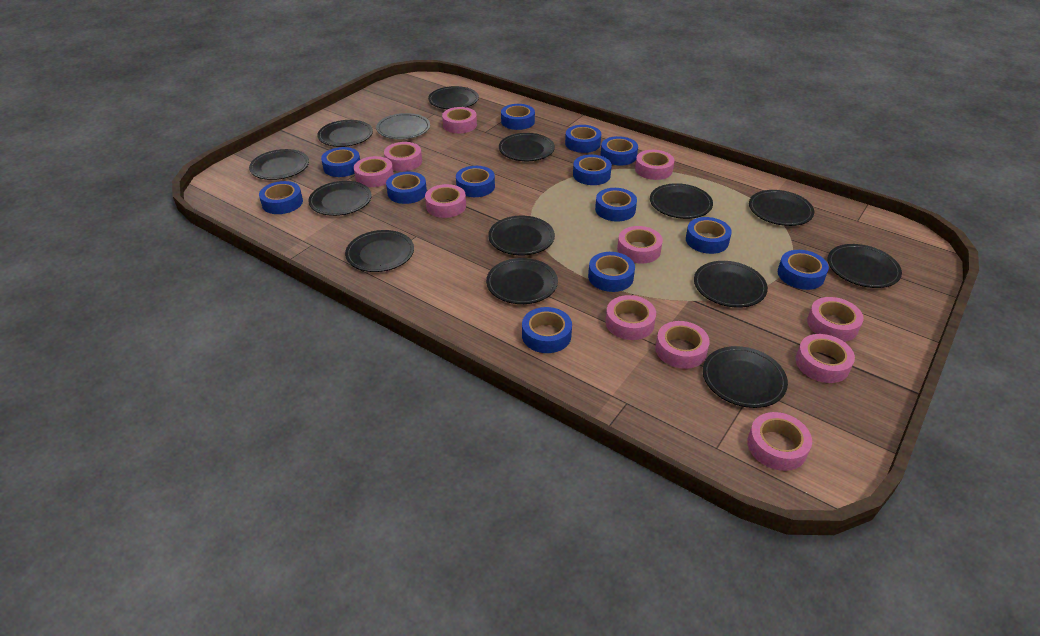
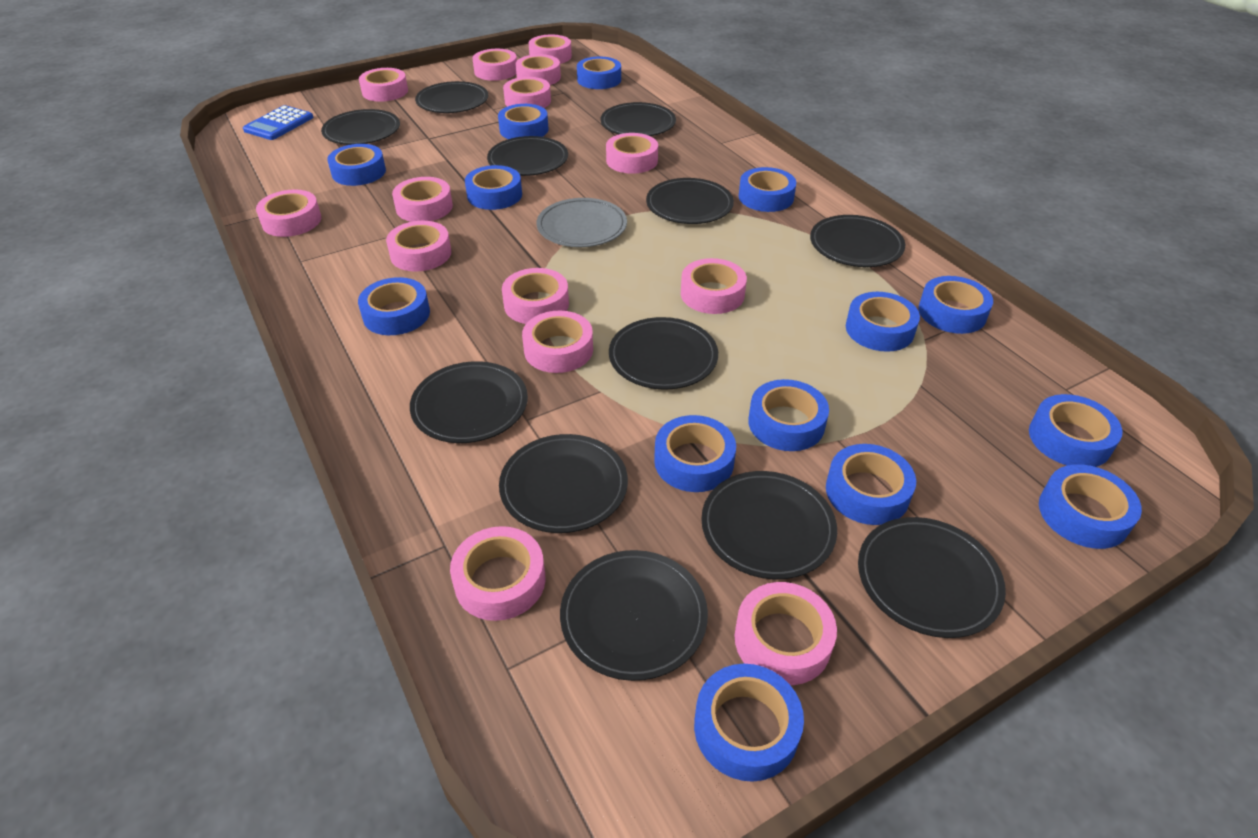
black plate: [249,149,309,180] [308,181,372,216] [317,120,373,147] [345,230,414,272] [428,86,479,109] [486,258,558,304] [488,216,555,255] [499,133,555,161] [650,183,713,219] [694,261,768,308] [703,346,788,408] [749,190,814,226] [827,244,902,288] = 13 -> [321,109,400,145] [410,361,528,443] [415,81,488,113] [487,136,568,176] [499,434,628,533] [560,550,708,681] [601,102,676,136] [609,317,718,390] [646,178,734,224] [701,471,837,579] [810,215,905,267] [858,517,1006,638] = 12
blue calculator: none = 0 -> [243,105,314,140] = 1
blue tape: [259,181,303,214] [321,147,360,177] [386,172,427,204] [456,166,495,197] [501,104,535,130] [522,307,572,353] [565,125,601,153] [573,155,612,185] [588,252,635,292] [595,188,637,222] [601,136,638,165] [686,217,732,254] [778,250,829,290] = 13 -> [327,144,386,186] [358,277,430,335] [465,165,522,210] [498,104,549,139] [577,56,621,89] [654,415,736,492] [694,664,804,782] [739,167,796,212] [748,379,829,451] [826,444,916,525] [846,292,920,352] [919,276,993,334] [1029,394,1122,467] [1039,464,1142,549] = 14
pink tape: [354,156,394,187] [384,142,422,171] [425,184,466,218] [442,107,477,133] [605,295,656,340] [617,226,663,264] [635,150,674,180] [655,321,710,369] [747,412,812,471] [795,334,855,383] [807,297,864,342] = 11 -> [256,190,321,237] [359,68,408,102] [386,221,451,272] [392,177,453,222] [450,526,546,621] [472,49,517,81] [502,268,569,324] [503,77,551,108] [515,54,561,85] [522,311,593,373] [529,34,572,64] [606,133,658,174] [681,258,747,314] [735,582,837,685] = 14

